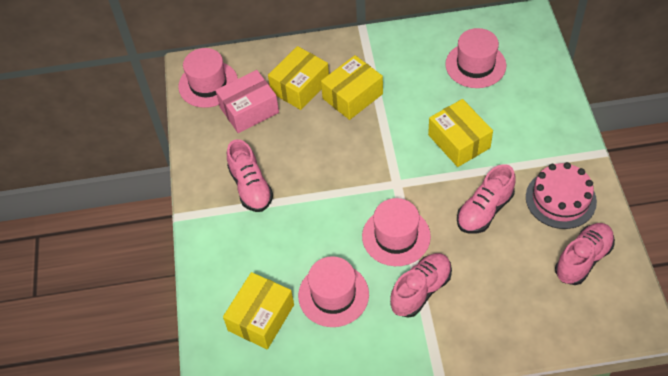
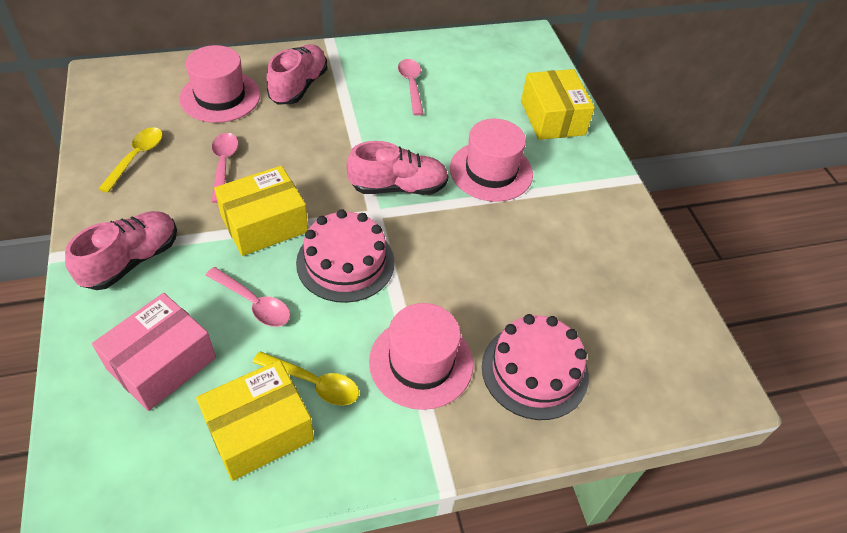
pink cake: [526,162,597,229] = 1 -> [296,209,394,303] [482,314,589,420] = 2
pink hat: [178,48,238,108] [298,256,369,327] [362,198,431,266] [445,28,506,88] = 4 -> [179,45,260,123] [369,303,473,410] [450,119,533,202] = 3
pink shoe: [227,139,273,212] [390,253,452,318] [457,164,516,234] [555,223,615,285] = 4 -> [65,211,177,290] [267,44,328,104] [346,141,448,195] = 3
pink spoon: none = 0 -> [206,267,290,327] [211,133,238,203] [398,59,424,115] = 3
yellow box: [223,272,294,349] [268,46,329,110] [321,55,383,120] [428,99,493,167] = 4 -> [196,360,314,481] [214,165,308,256] [521,69,595,140] = 3
yellow spoon: none = 0 -> [98,127,163,193] [253,351,359,406] = 2

